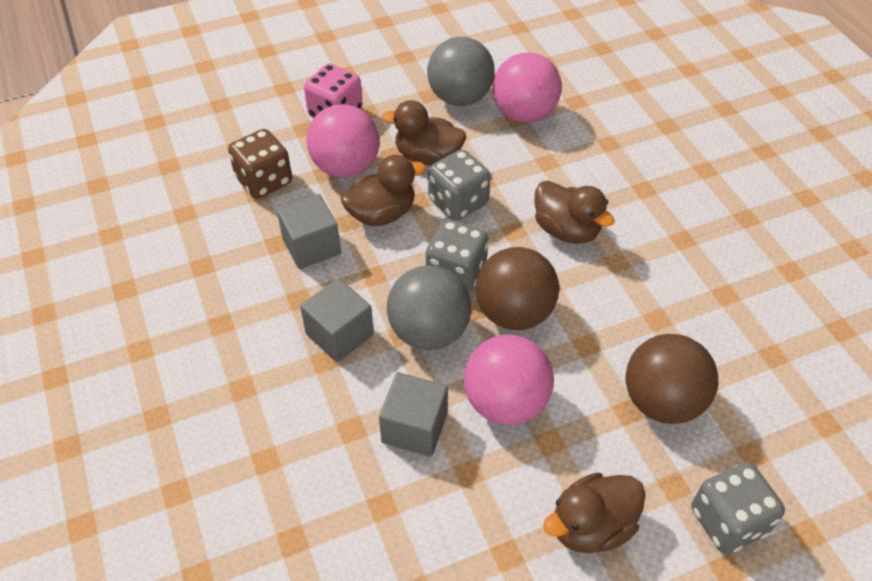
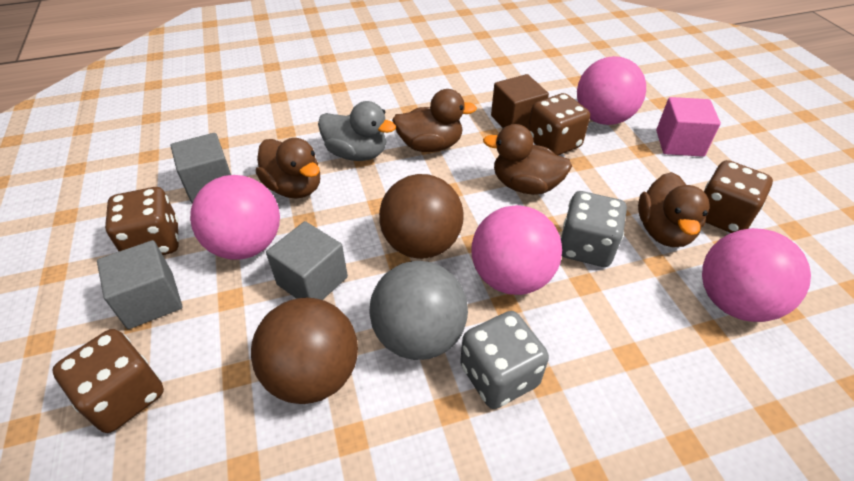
brown cube: none = 0 -> [491,74,549,129] = 1
brown dice: [228,129,292,199] = 1 -> [52,329,164,433] [105,187,179,255] [528,93,590,155] [704,160,773,233] = 4
grey ball: [387,266,471,350] [427,37,495,106] = 2 -> [369,261,468,360] = 1
grey dice: [426,219,489,293] [428,149,490,221] [691,462,785,554] = 3 -> [460,311,549,409] [560,191,627,267] = 2
grey duck: none = 0 -> [318,101,396,161] = 1
pink ball: [307,104,379,178] [464,335,554,425] [492,52,561,123] = 3 -> [190,175,280,260] [471,205,562,295] [577,56,646,125] [702,228,811,322] = 4
pink cube: none = 0 -> [656,97,721,157] = 1
pink dice: [304,64,363,118] = 1 -> none = 0

